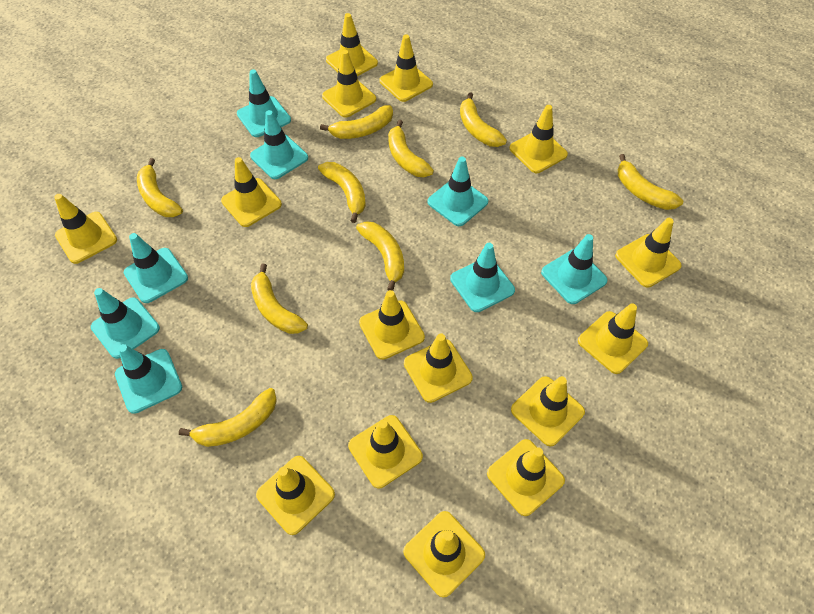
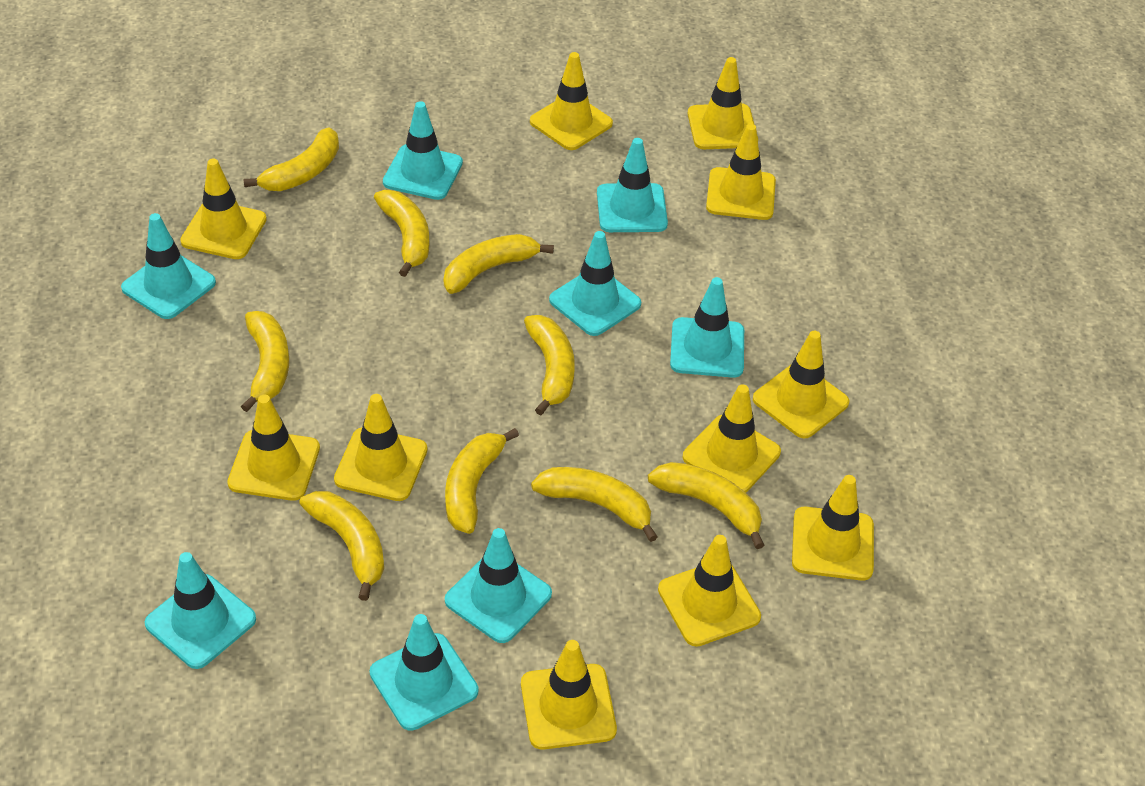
yellow traffic cone: [54,194,117,264] [221,157,282,227] [256,456,335,535] [322,50,376,118] [326,13,378,76] [348,415,423,488] [359,290,425,360] [380,34,433,102] [403,511,485,598] [404,333,473,403] [487,439,565,516] [509,105,568,173] [511,376,585,446] [578,304,648,374] [615,218,682,287] = 15 -> [180,158,267,259] [227,394,320,501] [334,394,427,501] [521,640,617,750] [530,52,613,150] [658,535,761,647] [683,384,781,493] [688,57,758,149] [706,124,776,220] [753,331,850,438] [792,475,874,581] = 11

